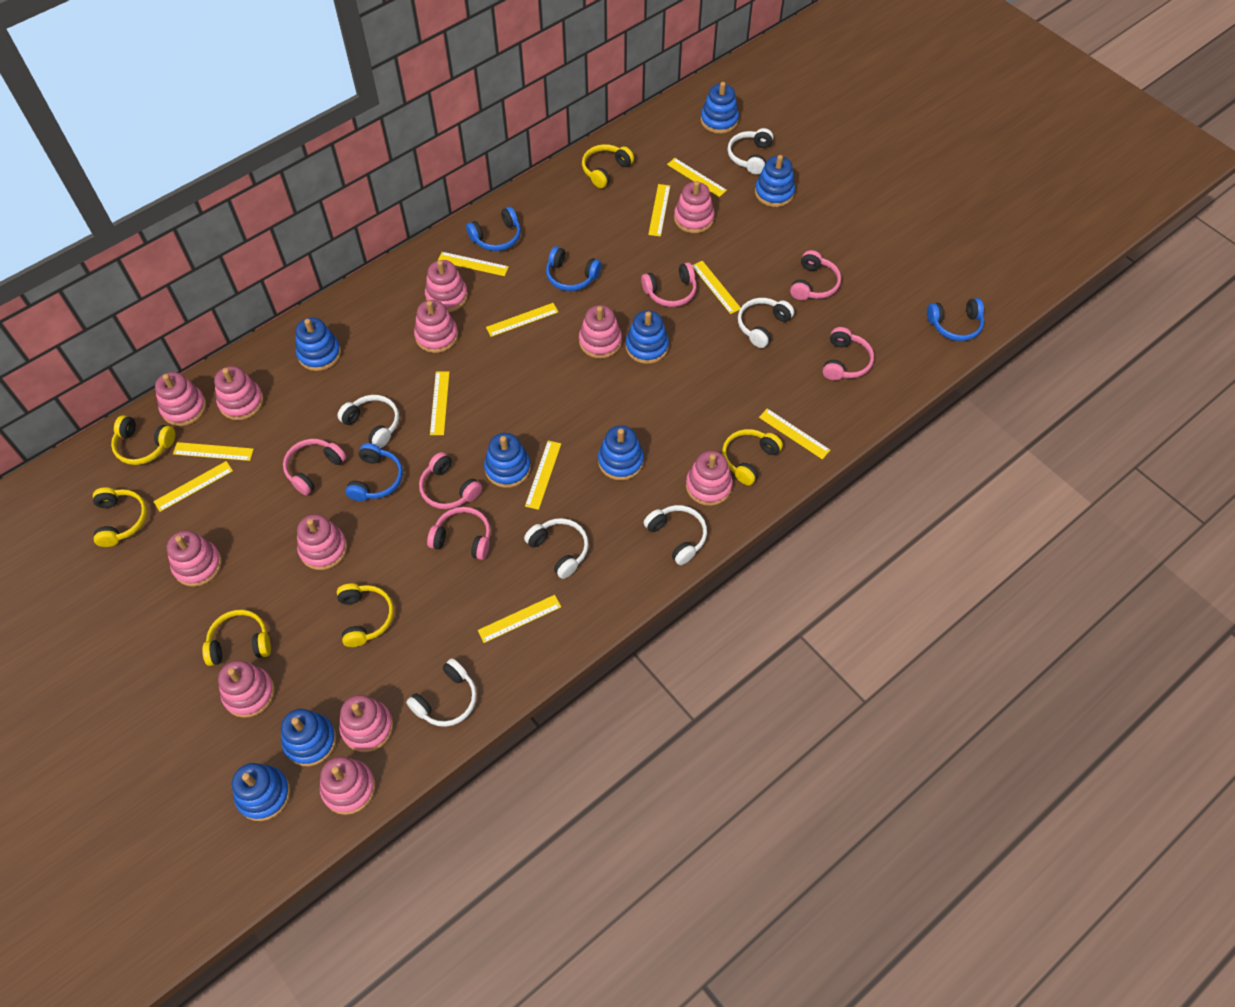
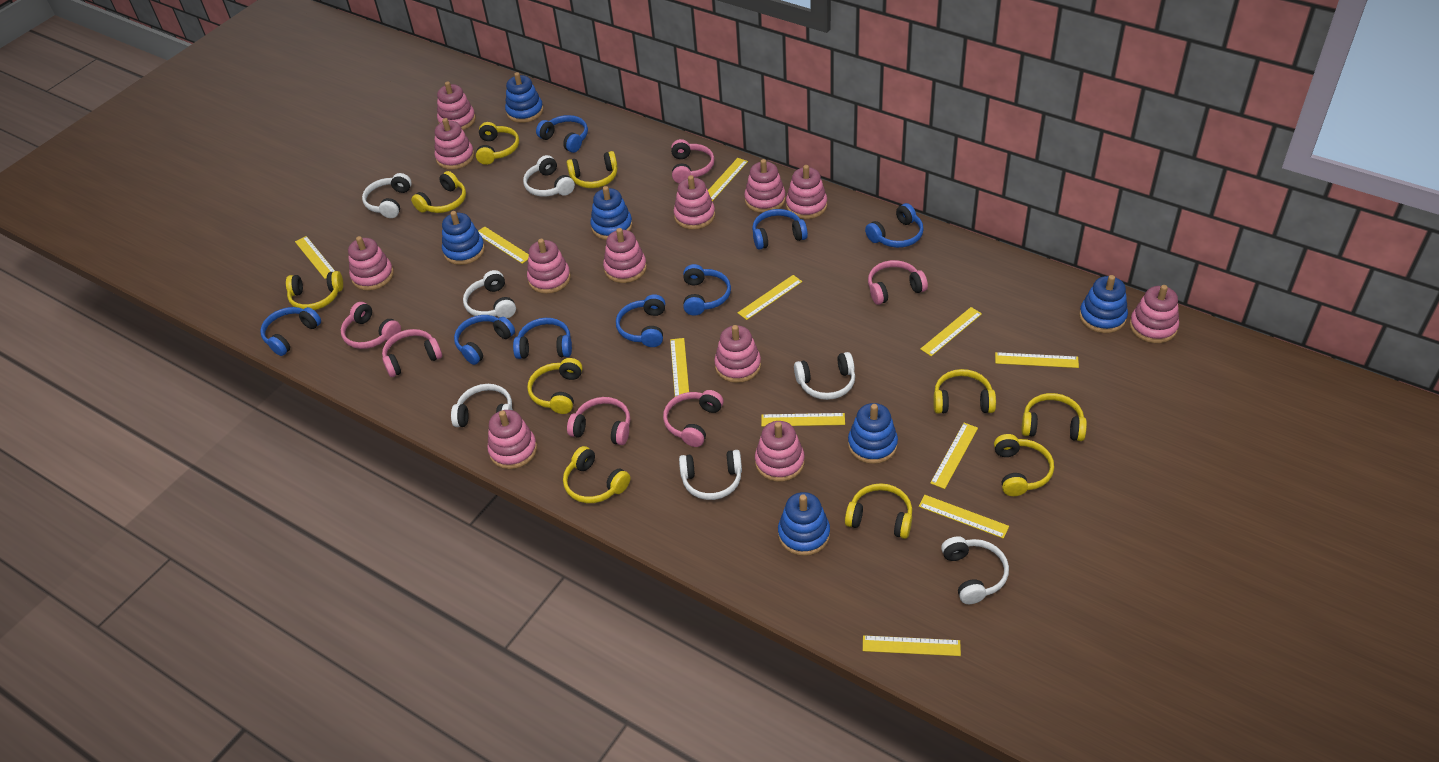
blue headphones: [345,443,403,501] [466,207,521,251] [546,246,602,291] [927,298,984,341] = 4 -> [260,307,321,356] [454,315,515,365] [513,318,572,359] [536,115,588,153] [616,294,665,347] [683,264,731,316] [752,209,808,250] [865,203,924,248] = 8
blue stacking toy: [232,763,291,821] [281,709,336,766] [296,318,341,371] [484,433,531,488] [598,425,644,480] [626,310,669,364] [701,82,739,134] [755,155,795,207] = 8 -> [442,211,485,265] [505,72,543,123] [590,186,633,240] [778,492,830,556] [848,403,898,464] [1079,275,1128,333] = 6
white headphones: [337,395,399,448] [406,658,477,727] [524,518,589,579] [644,505,707,565] [727,128,773,174] [738,298,794,348] = 6 -> [362,173,412,218] [451,384,513,427] [463,270,516,318] [523,155,575,197] [679,450,742,500] [794,352,855,400] [941,536,1009,604] = 7
yellow headphones: [93,487,147,547] [111,415,175,465] [202,610,271,666] [337,584,394,647] [582,144,634,188] [722,429,783,486] = 6 -> [286,271,343,310] [411,171,466,213] [476,122,519,165] [527,358,583,414] [563,446,630,503] [567,151,618,188] [845,483,912,539] [933,369,996,414] [994,434,1054,496] [1021,393,1087,441] = 10

